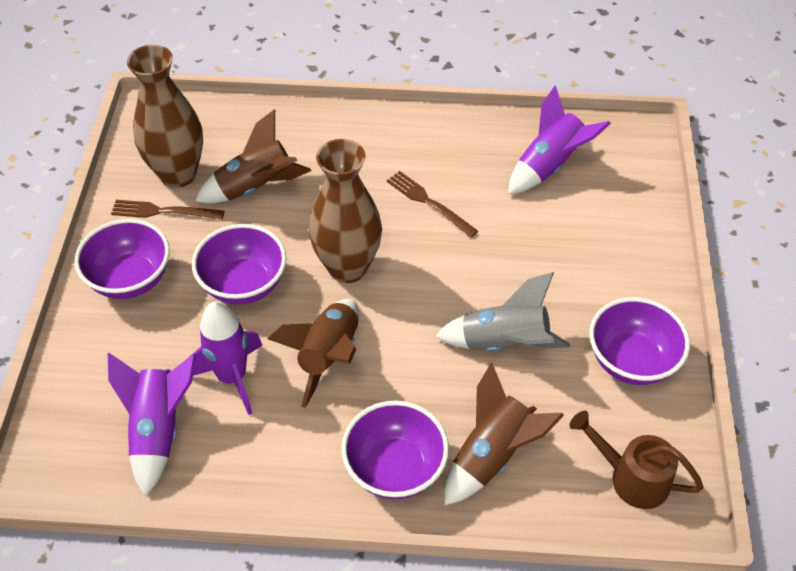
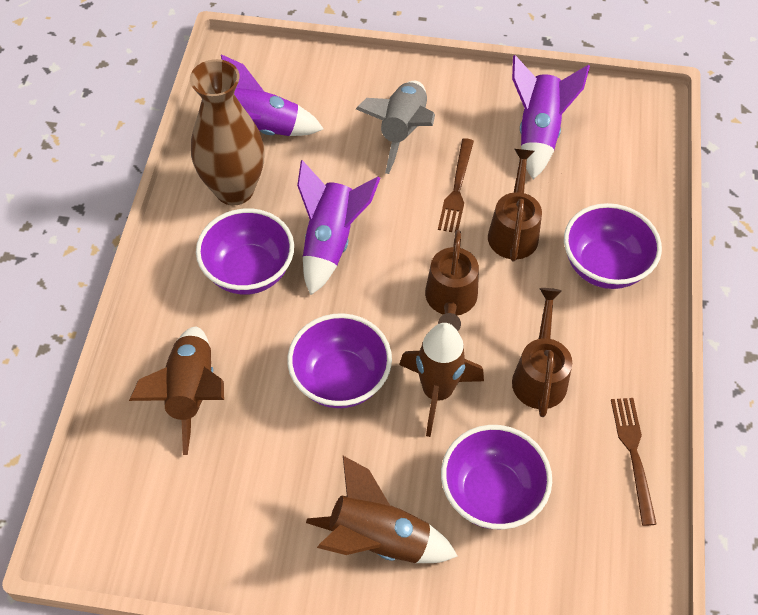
brown vase: [127,45,203,188] [309,139,382,283] = 2 -> [190,59,265,205] = 1
brown watering can: [570,411,704,509] = 1 -> [425,230,479,331] [488,149,542,262] [512,288,572,417] = 3

